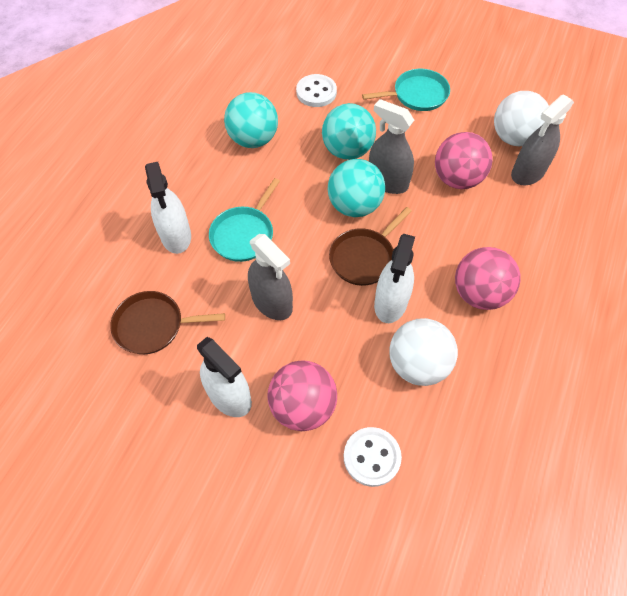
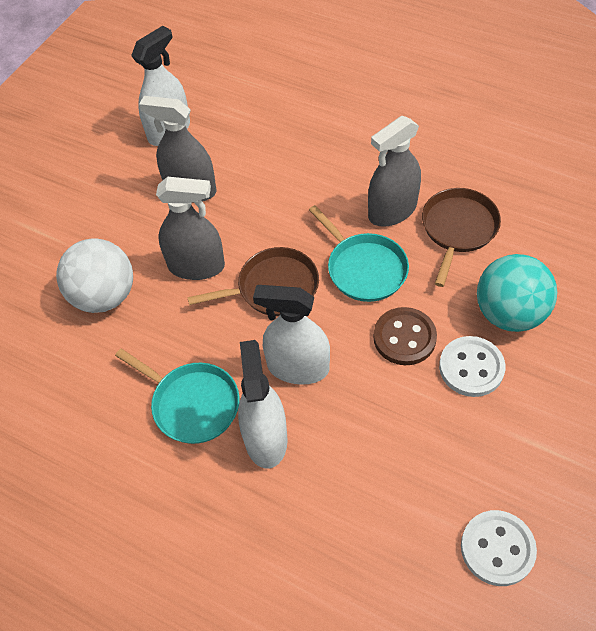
brown button: none = 0 -> [373,307,437,365] = 1
pink ball: [267,361,337,431] [435,132,493,189] [455,247,521,310] = 3 -> none = 0
turquoise ball: [224,92,278,148] [322,103,376,160] [328,159,385,217] = 3 -> [477,254,557,332] = 1
white ball: [389,318,458,386] [494,91,549,146] = 2 -> [56,239,133,313] = 1

